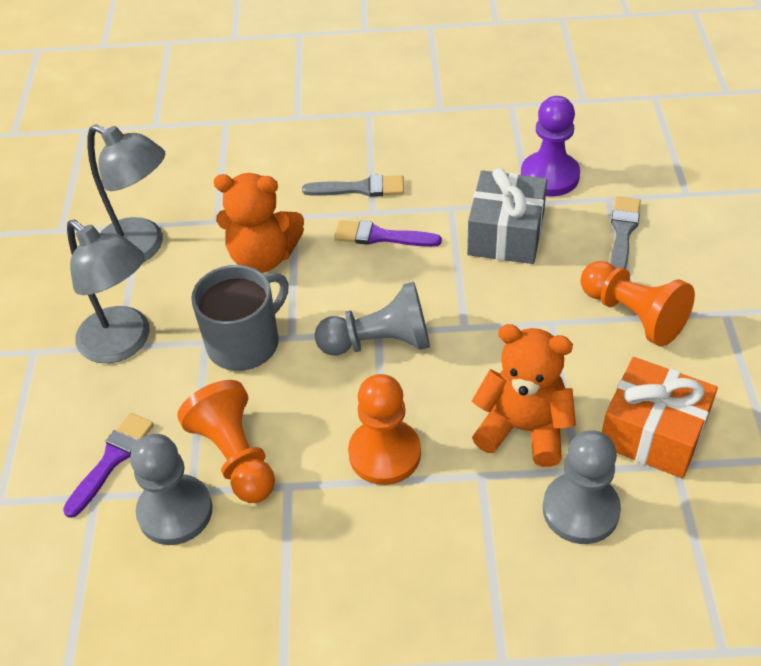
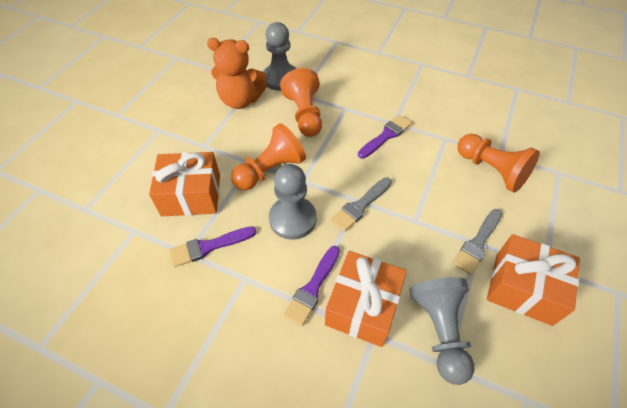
grey gift: [467,168,547,264] = 1 -> none = 0
grey lamp: [67,220,150,363] [87,125,165,262] = 2 -> none = 0
grey mug: [191,265,289,371] = 1 -> none = 0
orange gift: [602,357,718,478] = 1 -> [149,152,220,216] [325,251,407,347] [487,234,580,326] = 3
orange teddy bear: [214,173,304,273] [472,324,576,467] = 2 -> [207,38,267,109] = 1
purple brush: [63,413,154,518] [334,220,442,247] = 2 -> [169,226,256,267] [283,246,340,326] [358,115,412,159] = 3
purple pawn: [521,96,580,196] = 1 -> none = 0

